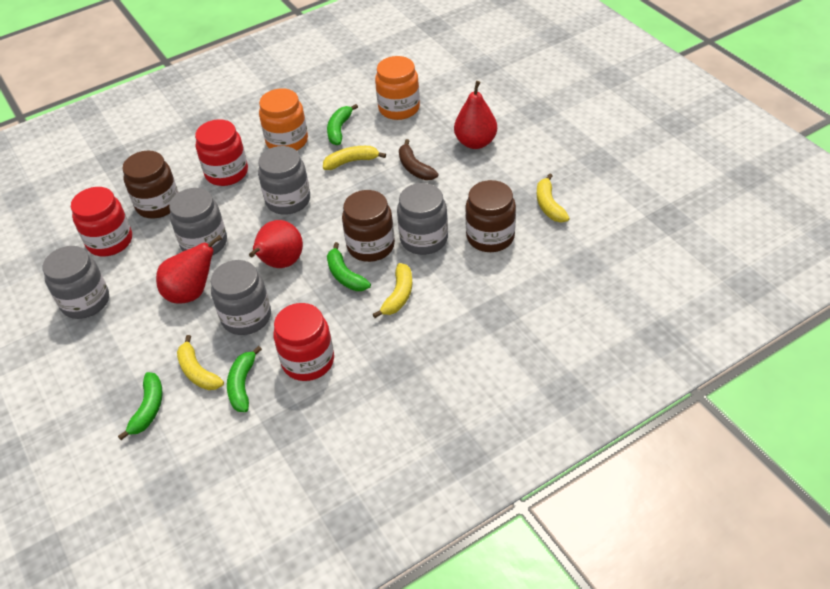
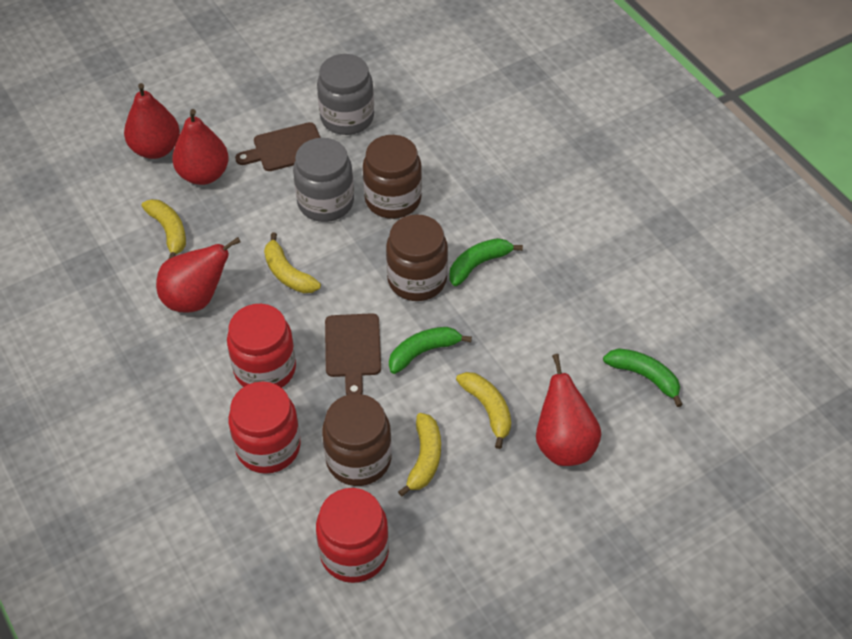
brown banana: [399,139,438,180] = 1 -> none = 0
brown cutting board: none = 0 -> [235,122,321,171] [325,313,381,395] = 2
green banana: [118,372,163,440] [227,346,262,412] [327,104,358,145] [327,242,371,291] = 4 -> [389,327,472,374] [449,238,523,286] [603,348,683,407] = 3
grey jar: [43,246,109,319] [169,188,227,255] [211,260,271,335] [258,146,310,215] [397,183,448,255] = 5 -> [293,138,354,222] [317,54,374,135] = 2
orange jar: [259,88,308,150] [375,56,420,120] = 2 -> none = 0
red pear: [156,235,222,304] [249,220,303,268] [454,81,497,149] = 3 -> [124,83,180,159] [156,237,241,313] [172,109,229,185] [536,354,601,466] = 4

